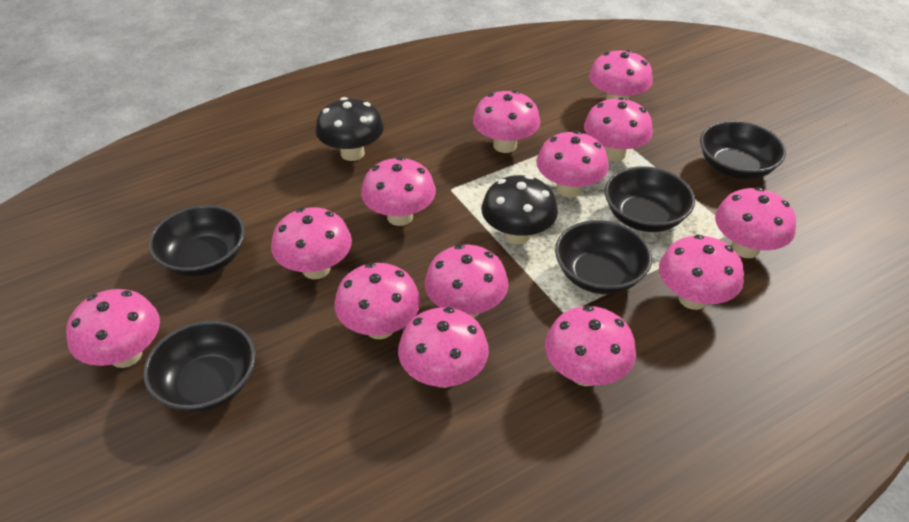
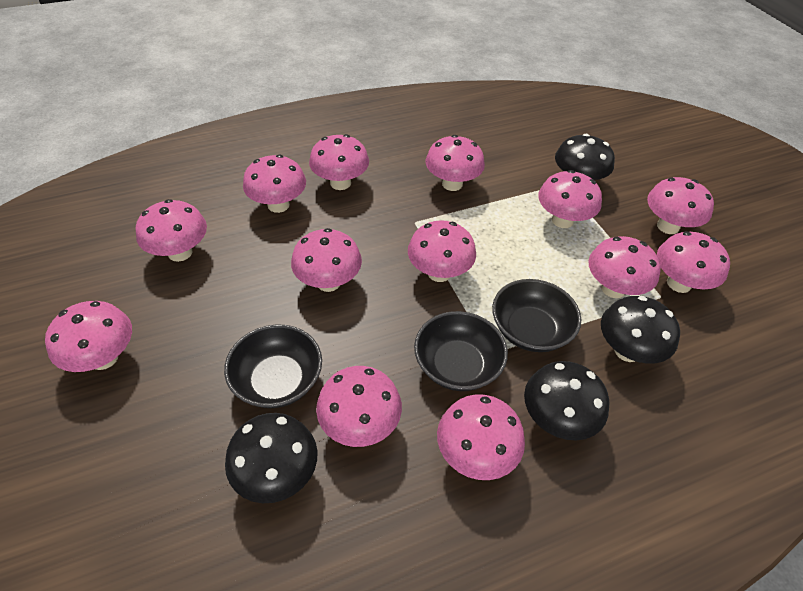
black bowl: [143,321,256,412] [148,205,245,277] [555,220,652,294] [605,166,695,232] [700,121,786,180] = 5 -> [224,325,322,408] [414,311,508,391] [492,279,581,352] = 3
black mushroom: [315,97,384,161] [481,175,558,244] = 2 -> [225,413,317,503] [524,361,609,441] [555,134,615,180] [601,296,680,364] = 4

